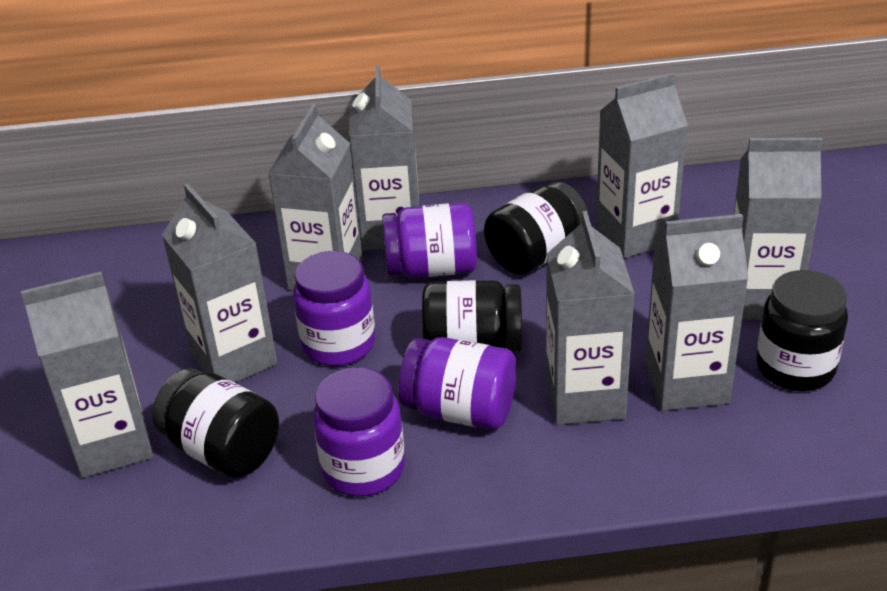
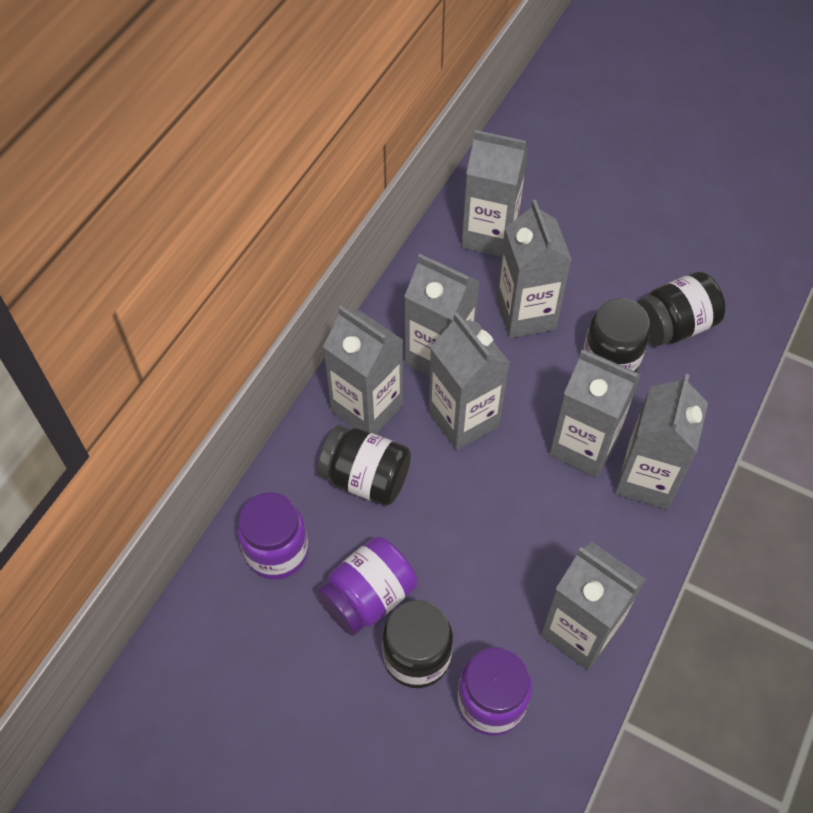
purple jar: [293,251,375,366] [313,367,405,497] [382,203,477,278] [398,337,517,430] = 4 -> [237,492,309,580] [316,536,417,636] [458,647,532,736] = 3

